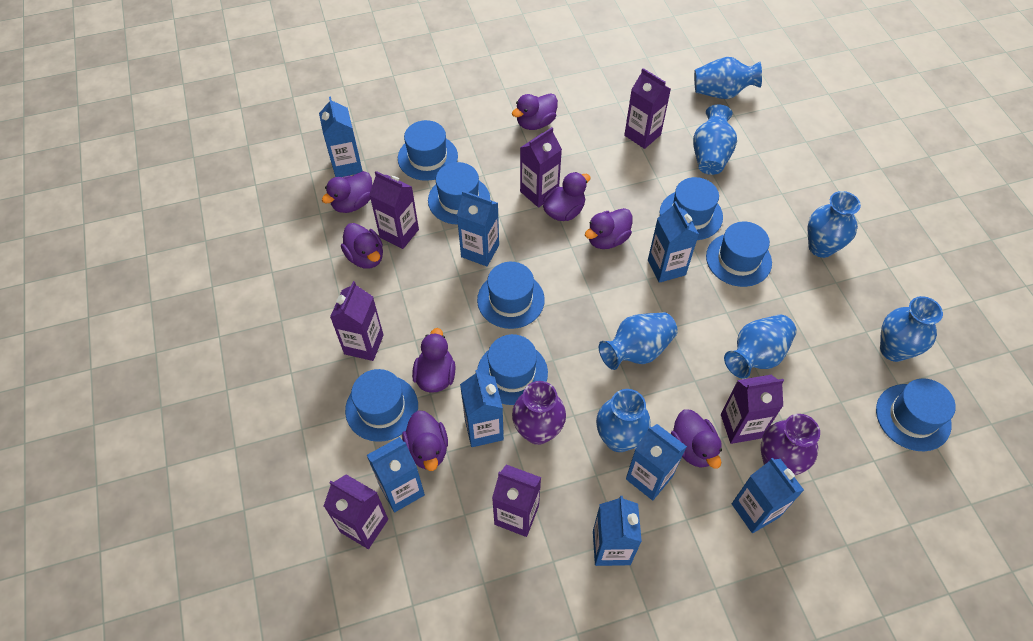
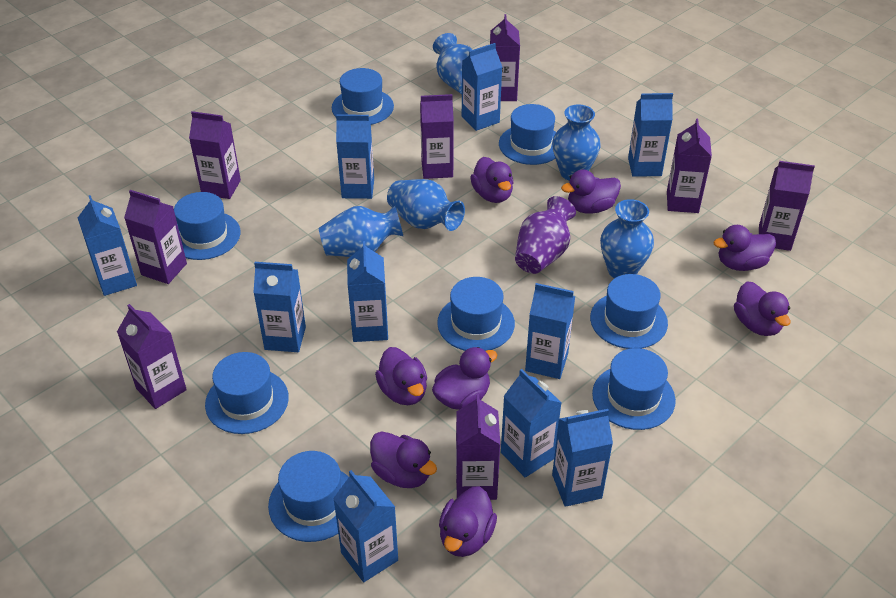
blue carton: [319,96,362,177] [367,437,425,512] [457,191,499,266] [460,370,504,447] [593,496,642,566] [626,424,687,500] [648,201,699,283] [732,458,804,533] = 8 -> [78,195,137,296] [253,262,306,352] [333,470,398,582] [336,114,374,199] [347,241,388,342] [462,43,502,131] [501,369,562,478] [525,283,575,379] [552,409,613,507] [628,93,673,177] = 10
blue vase: [596,389,651,452] [599,312,678,370] [693,105,737,175] [694,57,762,99] [724,314,797,379] [808,191,861,258] [880,296,943,362] = 7 -> [318,206,403,257] [387,179,465,231] [433,33,473,94] [552,104,600,181] [600,199,654,278] = 5
purple carton: [324,474,388,549] [330,281,384,361] [369,171,419,249] [492,464,541,537] [520,127,562,208] [624,68,671,149] [721,375,784,444] = 7 -> [117,304,187,409] [124,190,187,284] [189,111,241,199] [420,94,454,179] [456,394,500,500] [490,14,520,101] [667,119,712,213] [759,161,815,251] = 8
purple vase: [512,381,566,445] [761,414,820,475] = 2 -> [515,196,576,274] = 1

